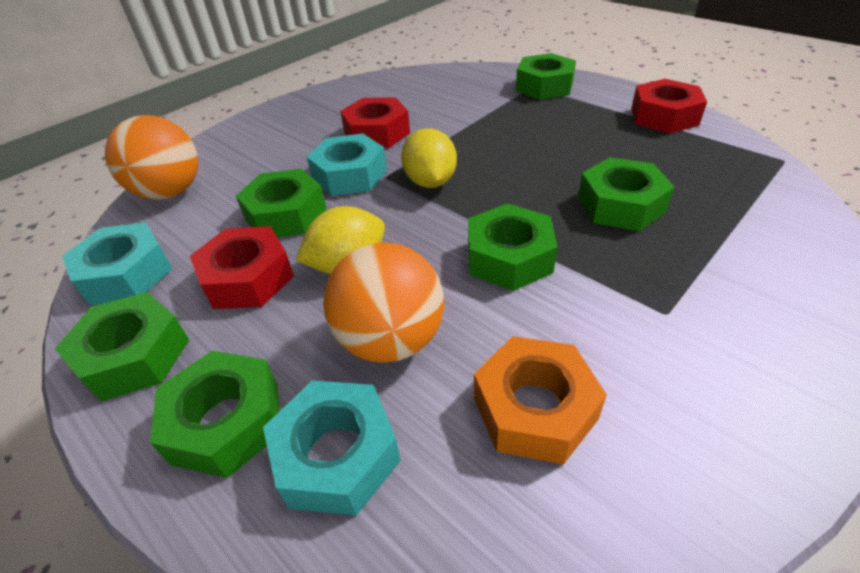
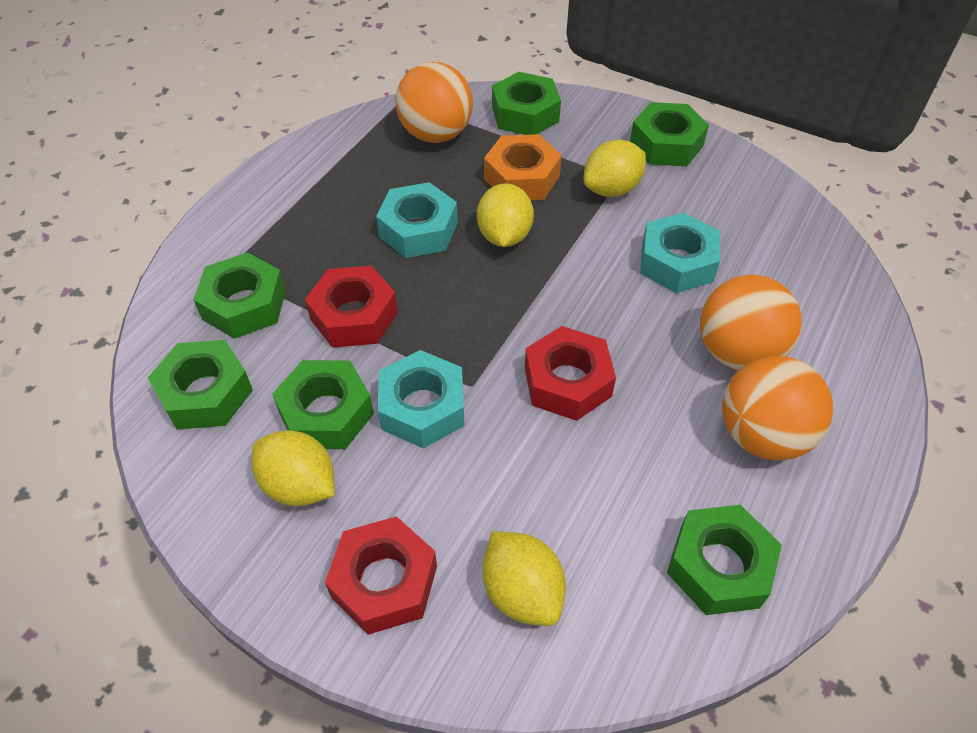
orange ball: [105,115,198,200] [323,243,444,363] = 2 -> [395,62,473,143] [700,275,802,370] [722,356,833,461] = 3
yellow lemon: [296,206,385,274] [401,128,457,188] = 2 -> [252,430,335,506] [477,183,534,247] [483,532,566,626] [583,140,646,197] = 4

